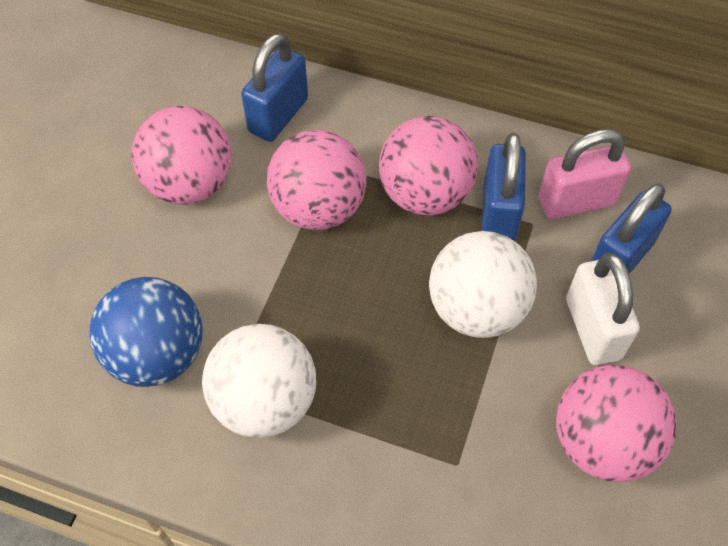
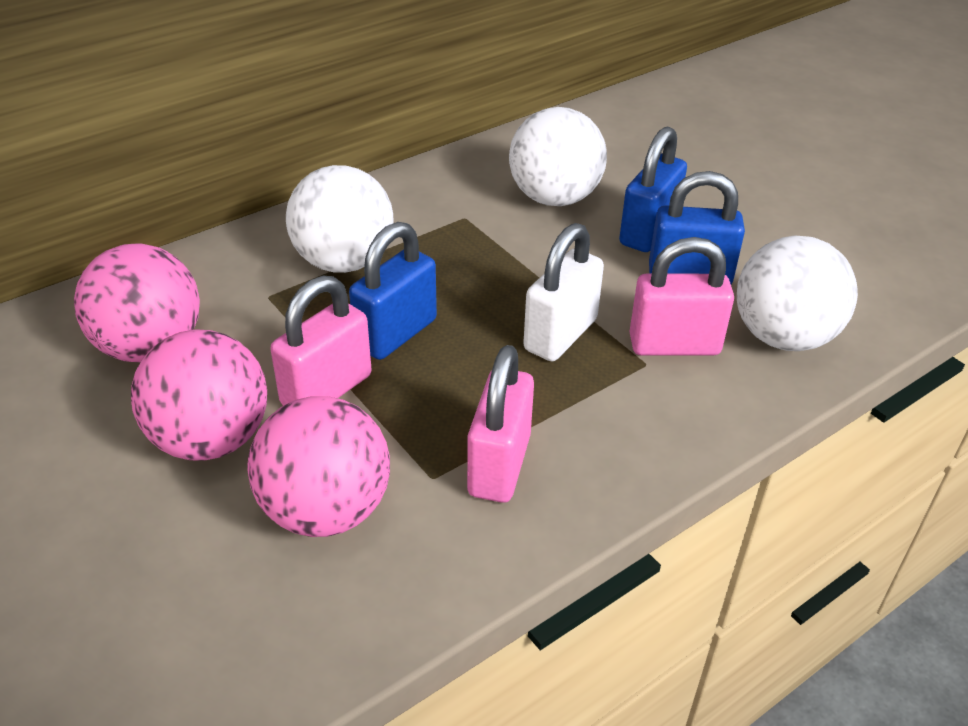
blue ball: [89,277,203,387] = 1 -> none = 0
pink ball: [132,106,232,205] [267,130,367,230] [379,116,478,215] [556,365,677,482] = 4 -> [74,244,200,362] [131,329,267,461] [247,396,390,537] = 3
pink padlock: [538,129,631,219] = 1 -> [270,276,372,406] [467,345,534,503] [629,237,734,355] = 3
white ball: [202,324,316,438] [429,231,537,338] = 2 -> [286,165,393,273] [509,107,607,206] [737,235,858,351] = 3

